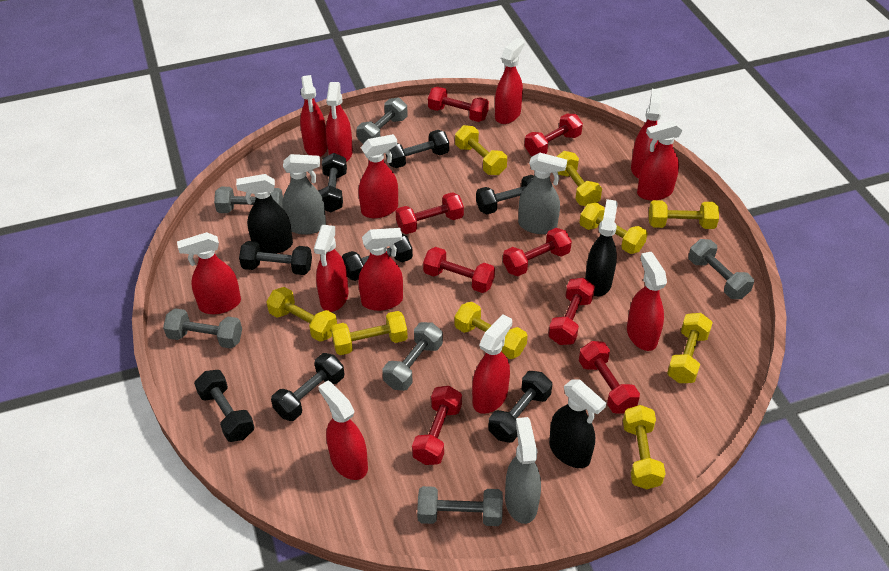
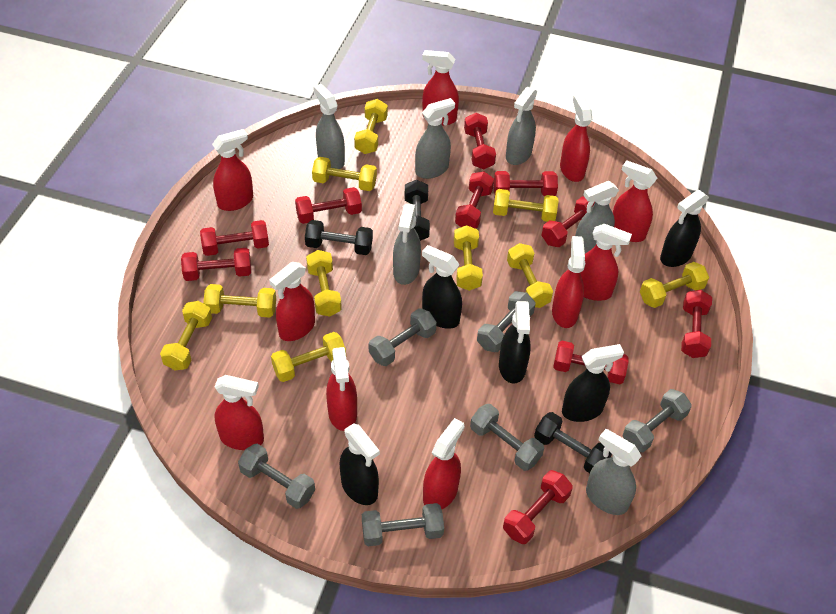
black dumbbell: [194,370,254,442] [239,241,312,275] [271,353,344,421] [319,153,347,213] [342,234,413,281] [386,130,449,168] [476,175,534,214] [488,371,552,443] = 8 -> [305,220,373,255] [405,180,430,241] [534,412,612,473] = 3
black spray bottle: [236,174,293,254] [549,380,606,468] [585,199,618,296] = 3 -> [340,423,380,505] [422,245,462,329] [499,301,531,384] [562,344,624,422] [660,190,709,267] = 5
grey spray bottle: [282,154,326,235] [505,417,541,524] [518,152,567,234] = 3 -> [313,84,345,169] [393,203,421,285] [415,98,455,179] [506,87,537,165] [575,181,619,254] [586,429,641,515] = 6
red dumbbell: [396,192,464,234] [412,386,462,465] [423,247,495,293] [428,87,489,122] [503,228,572,276] [525,114,583,156] [548,278,595,345] [579,341,640,414] = 8 -> [181,248,251,281] [200,220,269,256] [295,187,362,224] [455,171,494,229] [464,113,496,169] [494,171,558,196] [503,470,573,544] [541,196,595,247] [553,341,629,384] [681,290,712,358] = 10
red spray bottle: [177,232,241,314] [300,75,328,157] [314,225,348,312] [318,381,368,480] [326,82,353,162] [358,228,403,311] [359,134,398,218] [472,314,512,414] [495,38,525,124] [627,252,667,351] [631,89,662,179] [637,120,683,201] = 12 -> [212,129,253,211] [215,375,264,450] [269,262,315,341] [326,347,357,431] [422,50,459,125] [423,418,465,509] [552,236,585,328] [560,95,592,182] [580,224,632,301] [613,160,657,242] = 10
yellow dumbbell: [266,287,337,342] [331,311,408,355] [455,125,507,175] [455,302,528,359] [556,151,602,206] [579,203,648,254] [623,405,665,489] [649,200,719,229] [667,313,713,383] = 9 -> [160,301,212,370] [203,284,276,317] [271,332,346,382] [306,250,342,317] [312,157,377,191] [354,99,388,154] [454,225,483,291] [493,189,558,222] [507,243,553,308] [640,262,709,308] = 10

